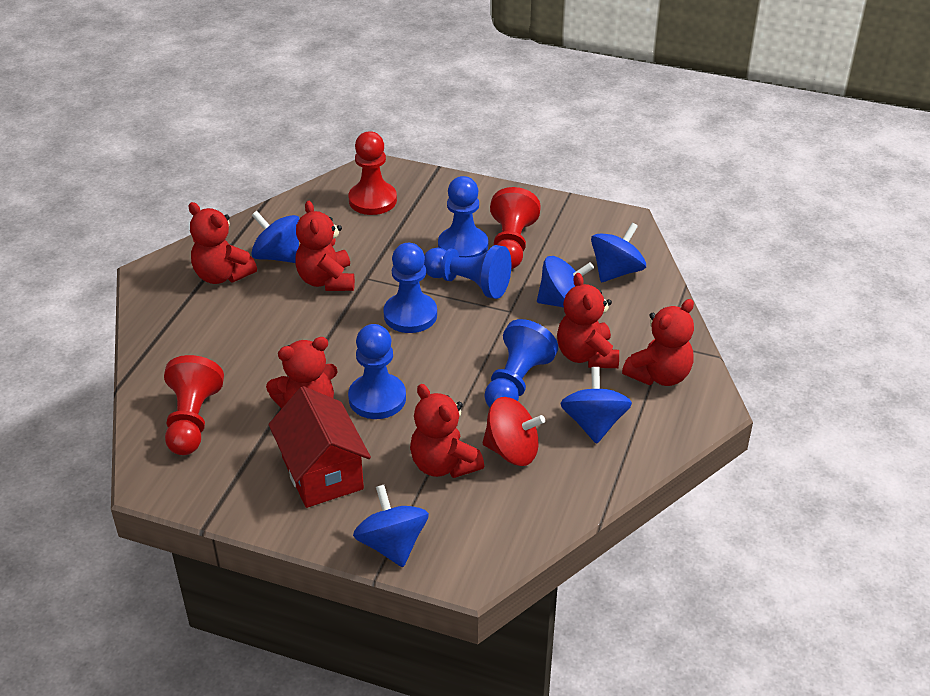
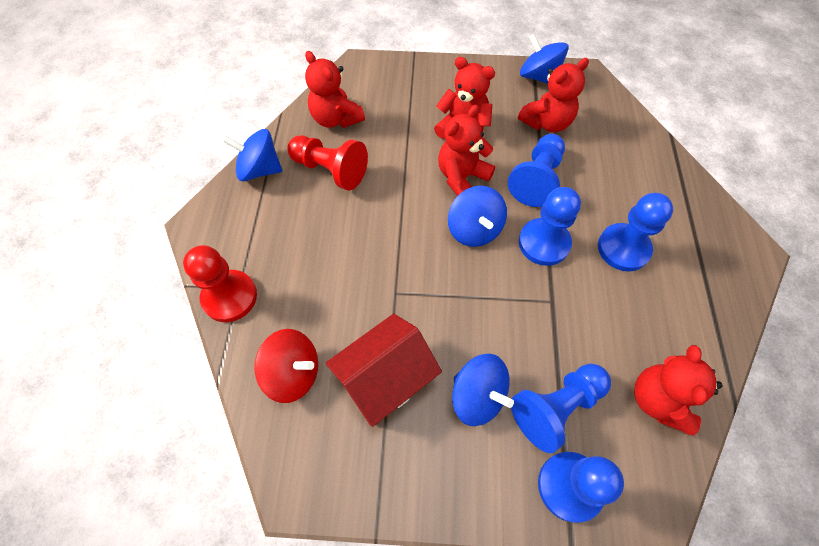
blue spinning top: [251,211,299,263] [353,485,429,567] [537,256,594,308] [560,367,632,444] [591,223,646,282] = 5 -> [223,129,282,181] [448,186,507,247] [452,354,514,426] [520,33,569,84] = 4
red pawn: [164,355,224,455] [348,131,397,215] [490,187,541,269] = 3 -> [183,245,257,322] [287,135,368,190] = 2
red teddy bear: [188,202,257,284] [266,337,338,409] [295,201,355,291] [410,384,484,478] [557,273,619,368] [622,299,694,386] = 6 -> [305,51,365,128] [434,57,495,139] [438,105,495,196] [518,58,589,132] [634,345,722,436] = 5

